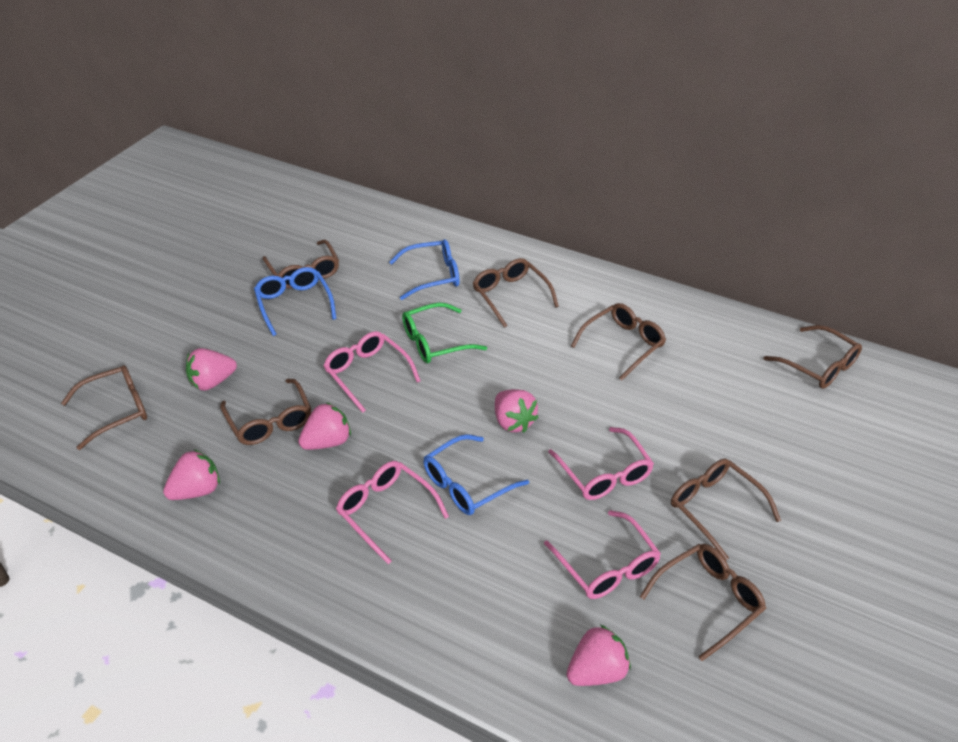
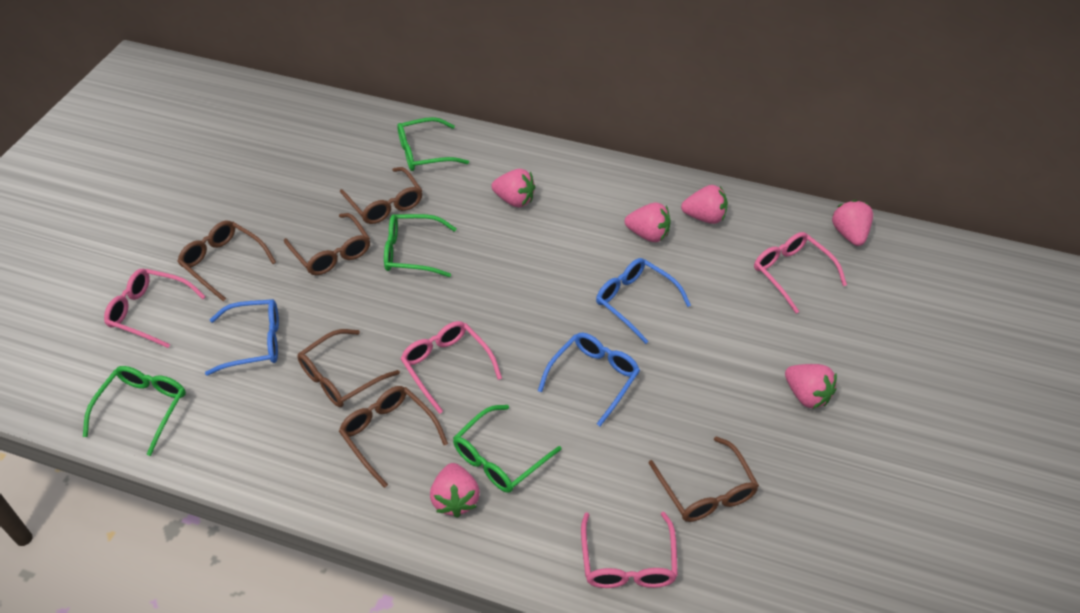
brown glasses: [61,365,147,450] [220,379,312,445] [263,240,339,288] [473,258,559,328] [571,303,666,380] [640,544,766,661] [671,459,781,560] [764,325,862,389] = 8 -> [177,220,276,302] [284,213,370,275] [297,329,400,407] [339,386,448,488] [340,167,423,224] [649,436,759,522] = 6
green glasses: [402,303,487,363] = 1 -> [83,366,186,456] [384,214,457,277] [397,117,469,171] [453,405,562,493] = 4
pink strawberry: [163,449,220,500] [186,348,237,391] [298,402,351,450] [495,389,539,433] [566,624,631,686] = 5 -> [430,463,480,518] [491,169,536,207] [625,203,671,242] [681,185,728,224] [785,364,837,409] [832,200,873,246] = 6

